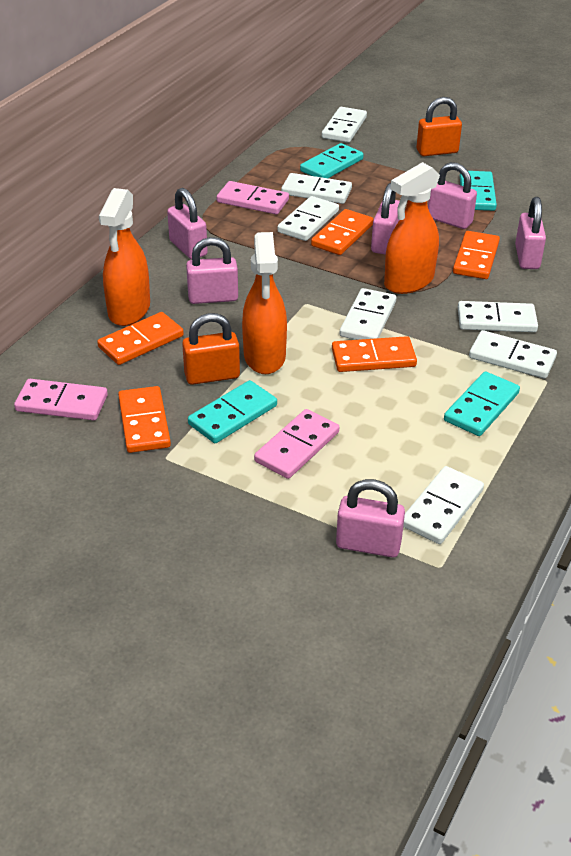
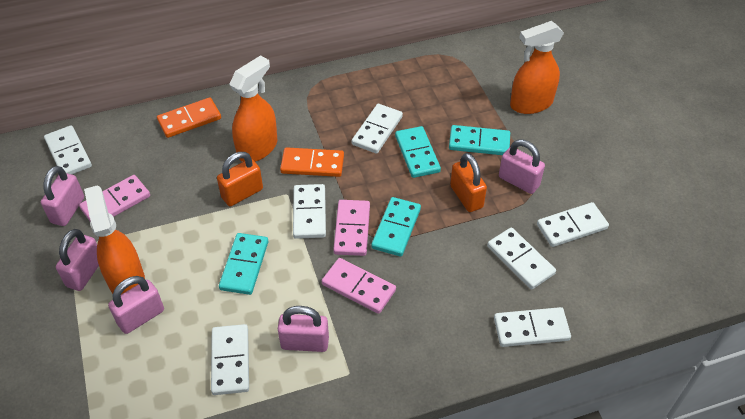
orange domino: [97,312,184,365] [118,386,171,453] [311,209,374,255] [332,336,417,372] [453,231,500,279] = 5 -> [157,97,221,138] [280,147,344,177] = 2
pink padlock: [167,188,208,260] [186,237,238,304] [336,479,405,557] [371,183,400,255] [428,162,477,229] [515,197,546,269] = 6 -> [41,166,84,226] [56,229,99,291] [108,276,164,334] [278,306,329,352] [499,139,545,194] = 5

